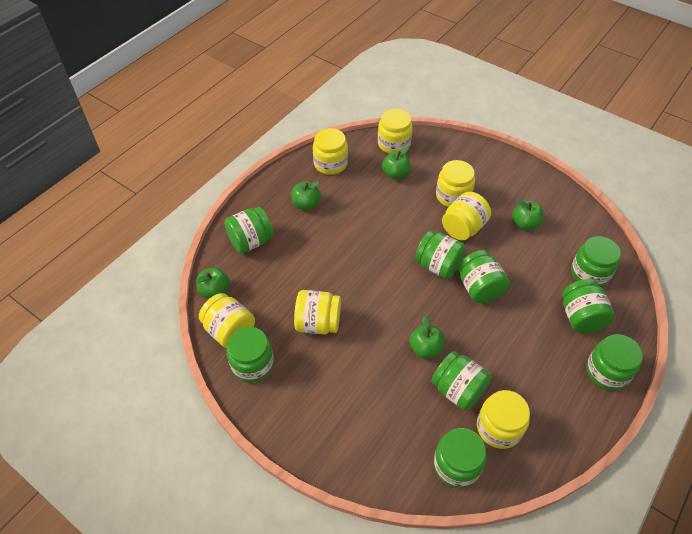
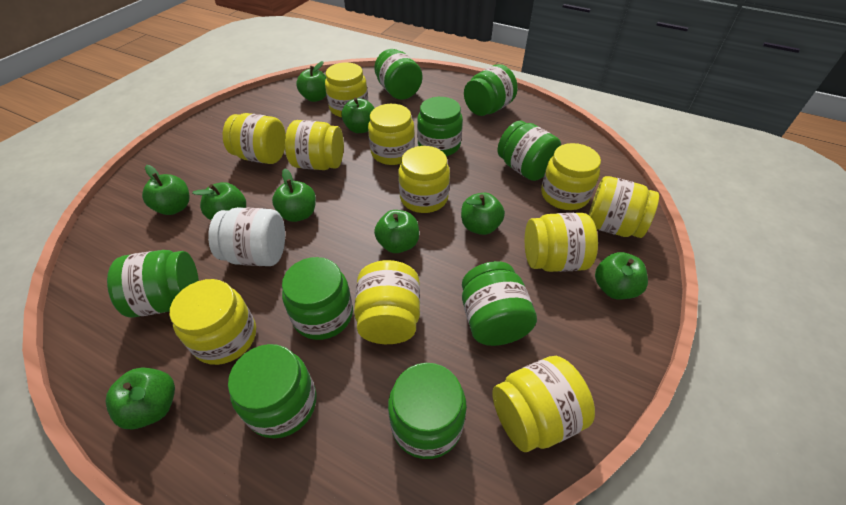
green apple: [196,267,230,299] [291,181,321,210] [382,146,411,179] [409,316,444,359] [512,200,543,230] = 5 -> [105,367,175,429] [142,165,189,215] [192,182,246,220] [272,168,316,222] [296,61,326,102] [341,98,374,133] [374,210,419,253] [461,193,505,235] [595,252,648,300] = 9
white jar: none = 0 -> [208,207,285,266] = 1
yellow jar: [199,293,255,348] [294,290,341,334] [313,128,348,175] [378,109,413,154] [436,160,475,207] [442,192,491,240] [477,390,530,449] = 7 -> [170,279,256,365] [223,113,286,164] [285,120,344,170] [325,63,368,117] [354,260,420,344] [368,104,415,165] [398,146,450,213] [492,356,595,452] [525,213,598,272] [541,143,601,210] [589,176,659,238] = 11

